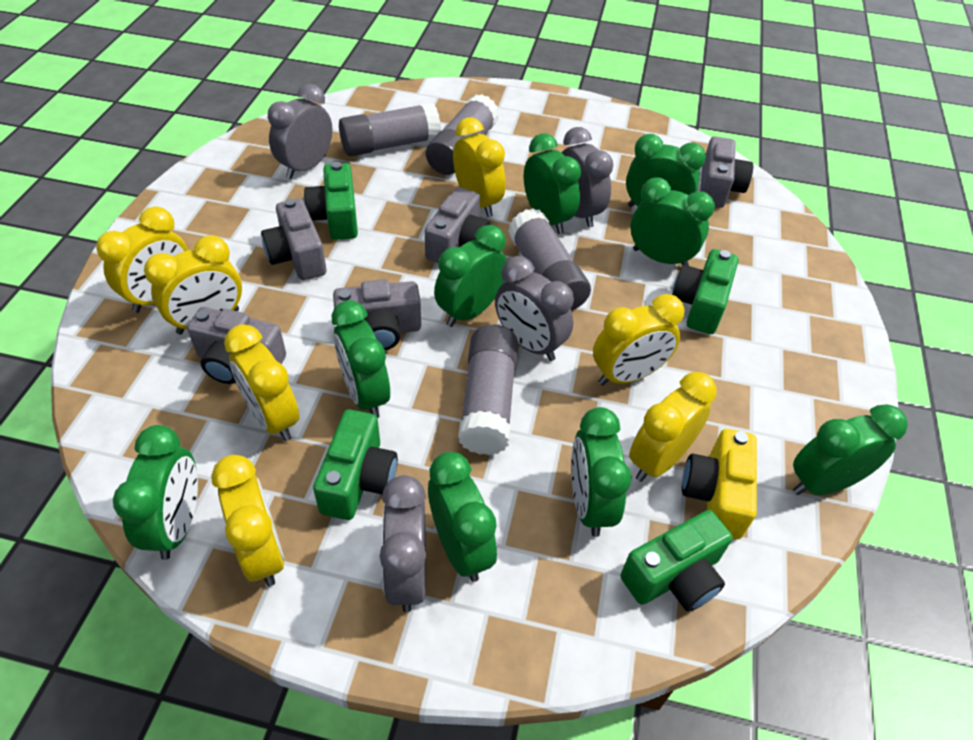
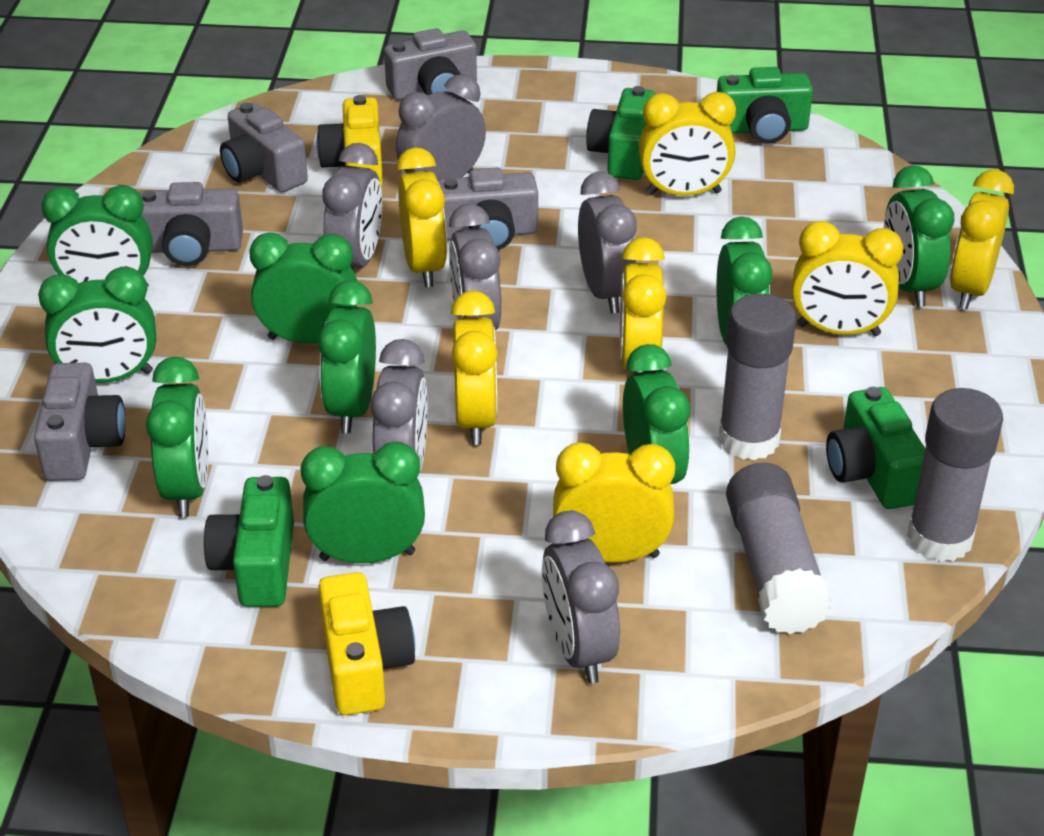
grey clock: [268,84,333,179] [380,475,426,612] [495,256,574,361] [562,127,613,228] = 4 -> [323,143,382,270] [370,339,427,473] [396,74,486,180] [449,204,501,330] [542,511,620,684] [578,172,637,313] = 6
grey glue stick: [339,102,441,156] [426,94,499,175] [458,325,518,455] [508,208,591,311] = 4 -> [719,294,796,460] [726,463,832,634] [907,388,1003,562] = 3
yellow camera: [682,429,757,539] = 1 -> [317,95,383,186] [318,572,415,715] = 2

